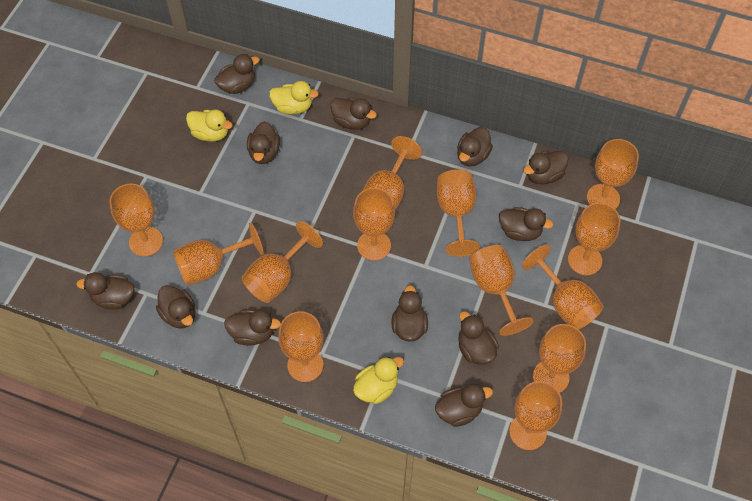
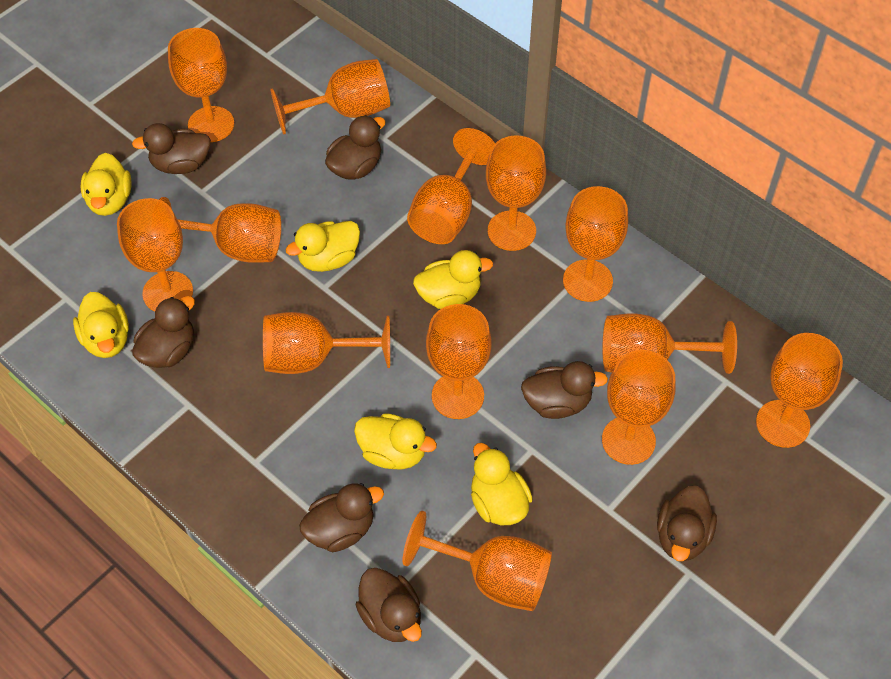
brown duck: [76,272,134,310] [156,285,196,328] [214,54,259,94] [224,310,281,346] [247,121,280,164] [330,98,377,130] [392,285,428,342] [435,384,493,427] [457,127,493,167] [458,311,499,365] [499,207,553,241] [524,151,569,184] = 12 -> [132,123,211,174] [132,296,195,368] [299,483,384,552] [325,115,386,180] [356,568,422,642] [521,361,608,419] [657,486,717,561] = 7
yellow duck: [186,110,233,142] [269,81,319,114] [353,357,404,404] = 3 -> [73,292,129,358] [81,153,131,216] [285,221,360,272] [354,413,437,469] [413,250,493,309] [471,443,533,525] = 6

